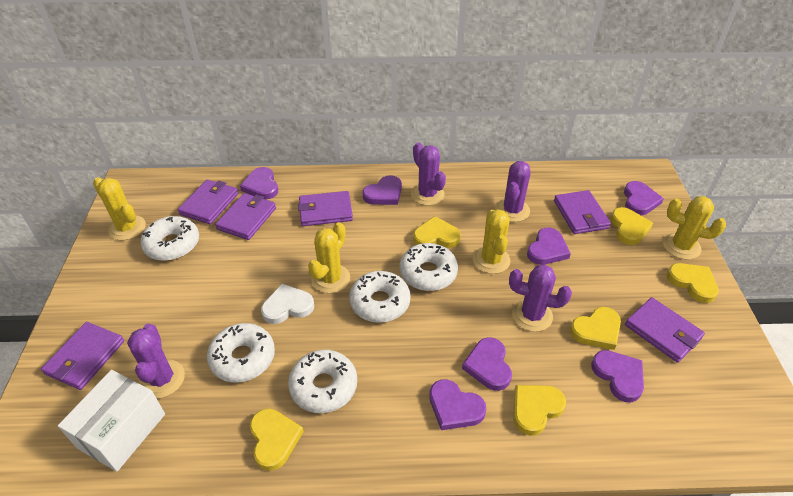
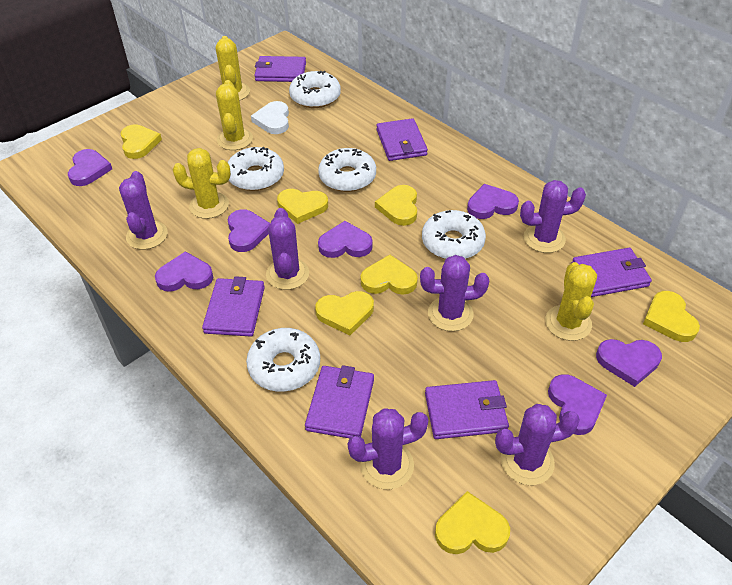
purple cactus: [127,324,185,398] [411,142,446,206] [495,161,531,222] [509,265,572,332] = 4 -> [119,171,168,250] [266,208,309,290] [348,408,428,490] [420,255,489,331] [495,404,580,485] [520,180,586,253] = 6
white box: [58,370,165,472] = 1 -> none = 0
yellow heart: [250,409,304,471] [413,216,461,248] [513,385,566,436] [570,307,621,350] [611,207,653,245] [667,263,719,303] = 6 -> [121,124,162,159] [277,189,328,224] [315,291,374,335] [361,255,418,295] [375,185,417,226] [435,491,510,554] [643,291,700,342] = 7

